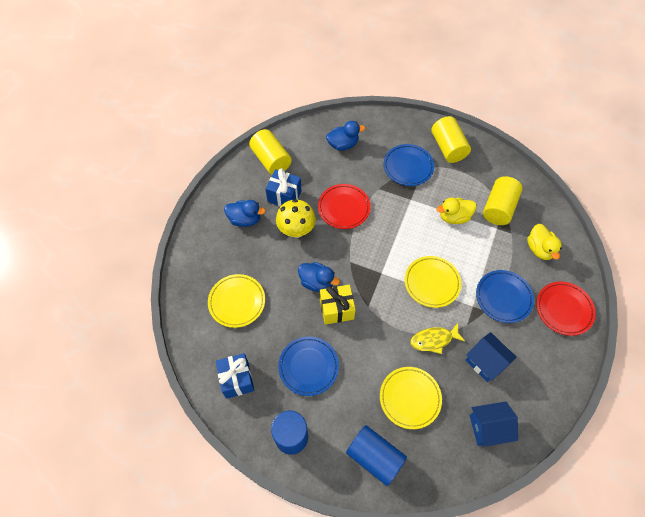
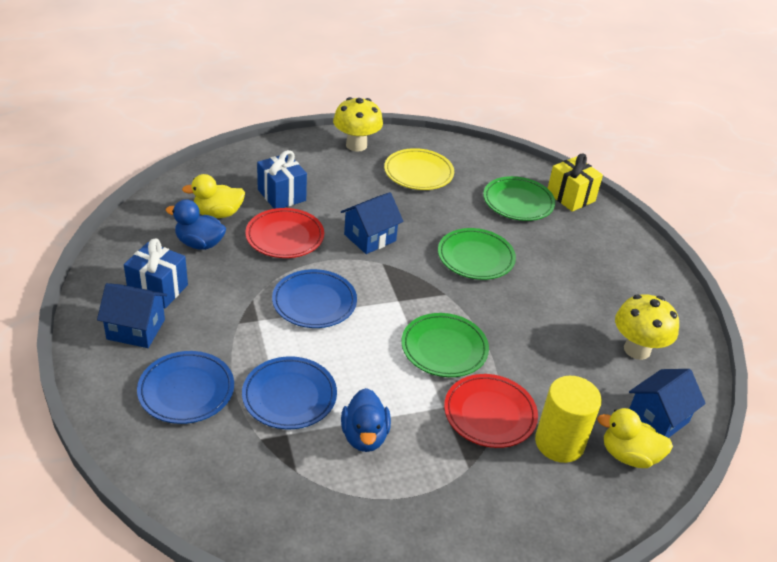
blue cylinder: [271,411,308,455] [346,425,407,486] = 2 -> none = 0
blue duck: [224,200,266,227] [298,262,340,292] [326,121,365,151] = 3 -> [166,199,226,250] [341,388,391,452] = 2
blue house: [465,332,516,382] [470,402,518,447] = 2 -> [97,283,167,348] [341,192,403,254] [629,369,706,438] = 3
green plate: none = 0 -> [401,313,489,377] [438,228,516,280] [483,176,555,221] = 3
yellow cylinder: [249,129,292,175] [431,116,471,163] [483,176,523,225] = 3 -> [535,376,602,463] = 1
yellow fish: [410,323,465,354] = 1 -> none = 0
yellow mushroom: [276,199,316,238] = 1 -> [333,97,383,152] [615,294,679,360] = 2
yellow plate: [208,274,265,328] [380,367,442,429] [405,256,461,308] = 3 -> [384,148,454,190] = 1

